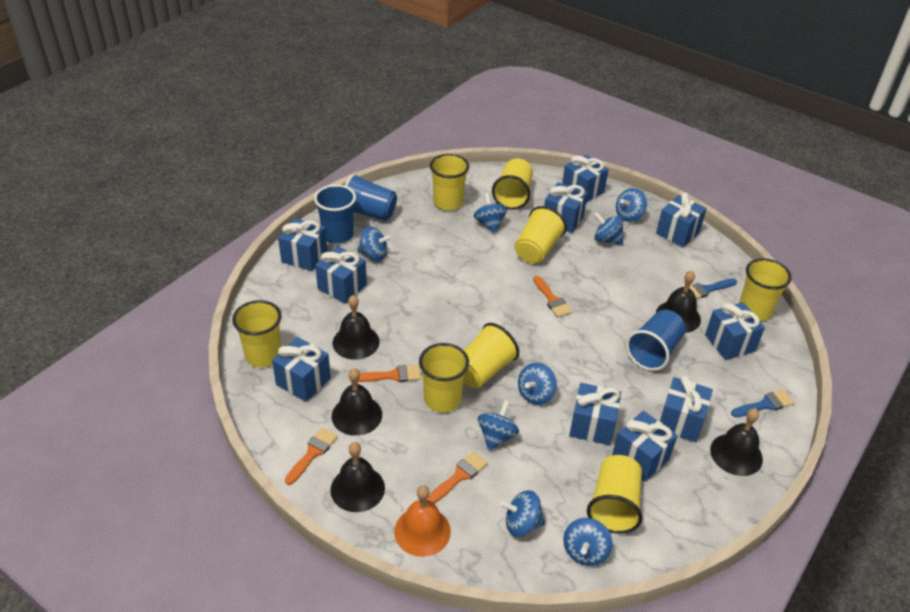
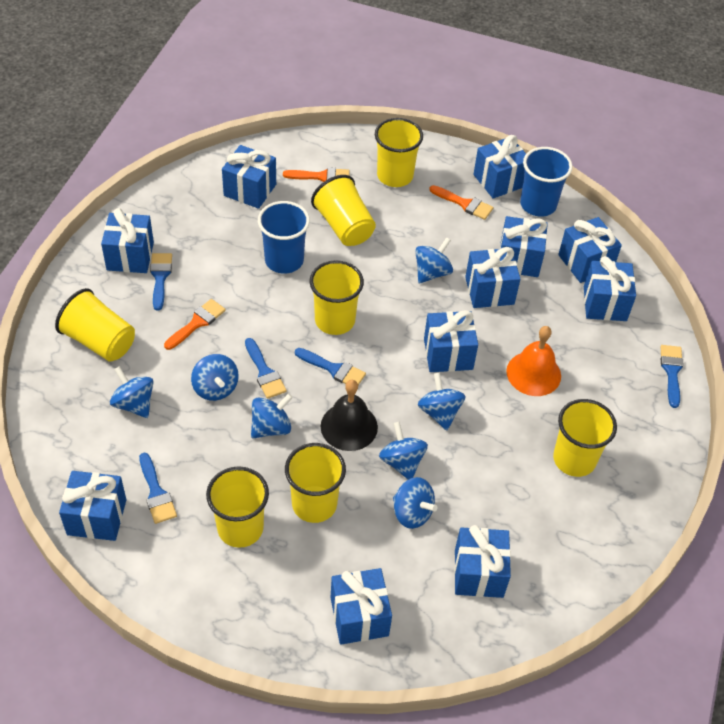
black bell: [330,442,385,512] [332,368,382,436] [333,295,379,360] [656,270,701,333] [710,408,763,476] = 5 -> [321,380,378,451] = 1
blue brush: [689,278,737,299] [731,390,794,417] = 2 -> [139,452,177,524] [150,253,172,310] [245,338,287,399] [295,348,366,385] [660,345,684,408] = 5
blue cup: [314,184,356,244] [345,174,397,221] [626,310,686,371] = 3 -> [258,201,310,274] [520,147,573,217] = 2
blue gift: [272,337,331,402] [278,218,327,271] [315,246,367,304] [544,182,588,233] [562,155,609,203] [569,383,621,445] [612,411,677,482] [656,192,707,247] [660,375,713,442] [705,302,765,360] = 10 -> [59,471,126,541] [101,208,154,273] [222,145,276,209] [331,568,392,645] [424,310,478,372] [454,525,511,598] [465,247,520,308] [473,135,526,199] [500,216,548,277] [558,217,622,283] [584,256,636,321] = 11
blue spinning top: [357,226,392,261] [474,193,508,234] [478,400,519,451] [500,490,545,537] [518,362,557,405] [563,518,613,566] [594,212,623,245] [616,188,647,222] = 8 -> [110,366,154,418] [191,354,239,401] [251,393,293,438] [379,422,428,480] [393,477,438,529] [415,237,453,283] [418,373,466,431] = 7
orange brush: [285,428,338,485] [358,365,421,382] [428,451,487,503] [533,276,572,317] = 4 -> [164,299,226,350] [283,167,350,182] [429,185,493,220] = 3
yellow cup: [232,300,282,367] [419,343,469,412] [430,154,469,210] [463,323,519,389] [492,158,533,210] [514,206,567,264] [587,455,643,534] [739,258,792,321] = 8 -> [55,288,135,362] [206,466,269,548] [285,443,346,523] [309,260,364,335] [311,175,376,246] [375,118,423,187] [553,399,617,477] = 7

